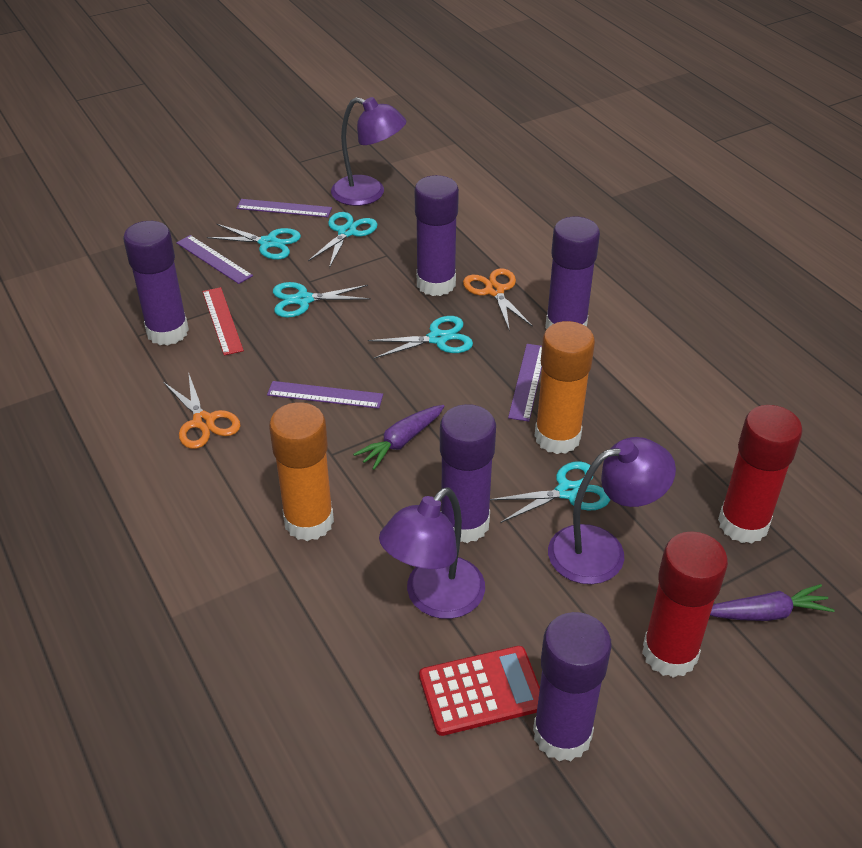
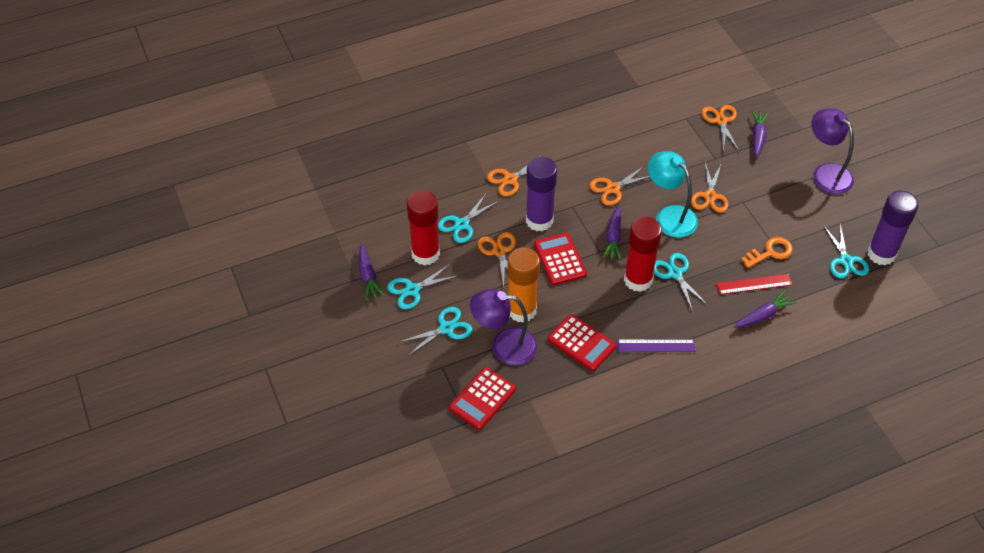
orange glue stick: [269,402,334,541] [535,321,595,454] = 2 -> [507,247,540,323] = 1
orange key: none = 0 -> [741,237,793,268] = 1
orange scissors: [163,372,241,449] [463,268,533,332] = 2 -> [478,232,516,289] [487,156,541,196] [589,165,650,206] [691,162,729,213] [701,105,739,151] = 5
purple carrot: [353,405,444,470] [710,584,835,621] = 2 -> [359,243,384,300] [602,206,621,260] [734,290,797,328] [752,110,769,159] = 4
purple glue stick: [123,221,189,346] [415,175,459,296] [440,404,496,543] [533,612,612,761] [545,217,600,329] = 5 -> [526,157,557,231] [867,191,919,265] = 2
purple lamp: [331,97,407,206] [379,487,485,619] [548,437,676,584] = 3 -> [470,289,537,365] [811,108,854,194] = 2
purple ruler: [176,235,253,284] [236,199,332,217] [267,381,383,409] [508,344,542,422] = 4 -> [617,339,696,352] = 1
red calculator: [419,646,540,736] = 1 -> [449,367,516,430] [534,233,587,285] [548,314,617,371] = 3
turquoise lamp: none = 0 -> [648,151,698,238] = 1

